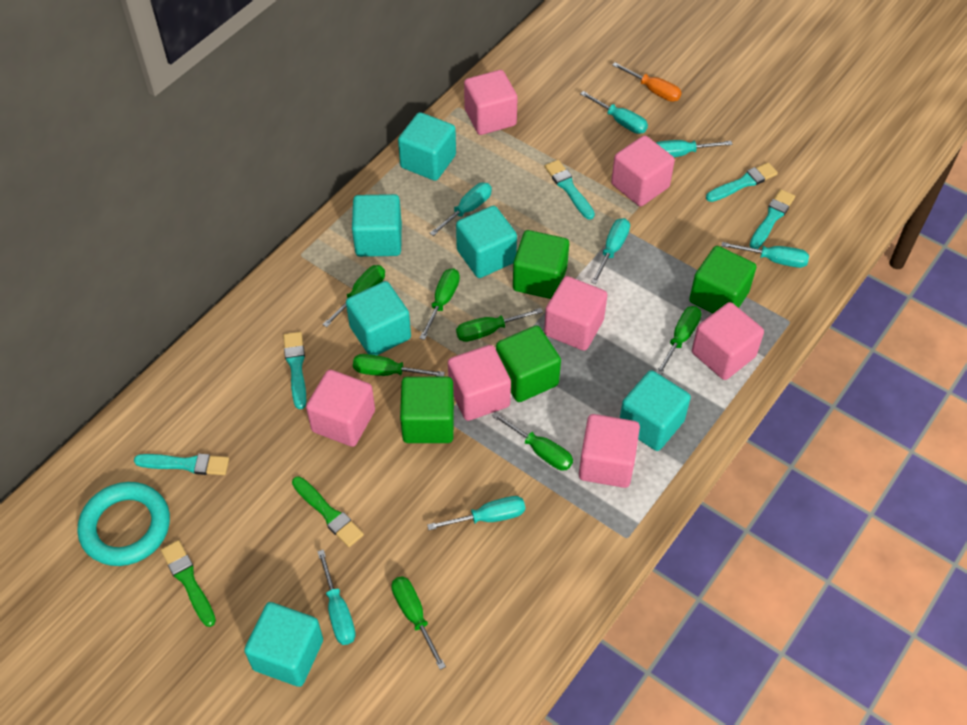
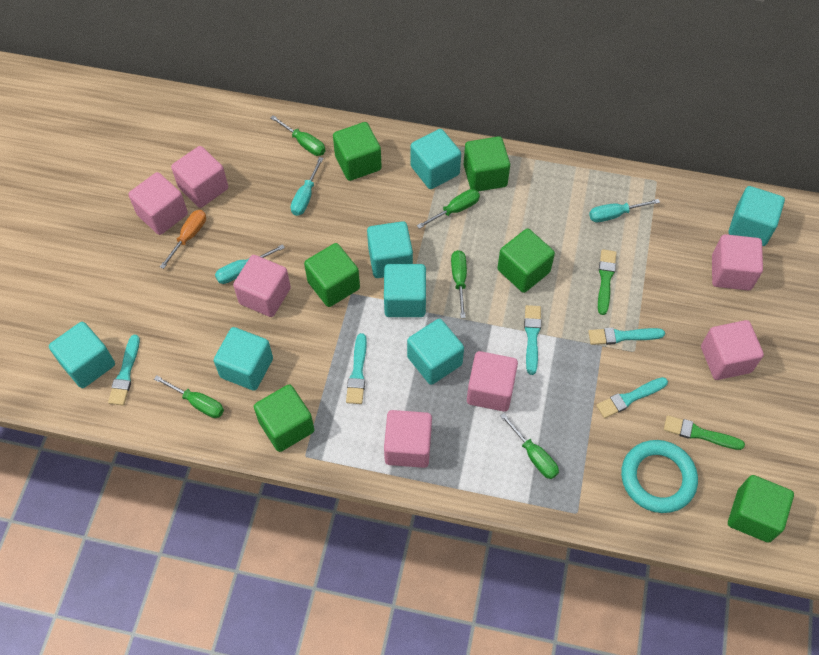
green cube: [400,377,454,443] [496,325,561,402] [513,230,569,299] [689,246,757,314] = 4 -> [254,384,314,452] [304,243,360,307] [333,122,382,181] [464,136,510,192] [497,229,555,293] [728,475,794,543] = 6
green screwdriver: [322,265,385,327] [353,354,445,377] [391,576,446,670] [419,268,460,340] [456,308,543,342] [492,412,573,471] [656,306,701,375] = 7 -> [154,375,224,418] [270,115,326,156] [417,189,480,229] [451,250,467,318] [500,413,559,479] = 5
turquoise cube: [244,602,323,687] [346,281,411,355] [352,194,402,257] [398,112,456,181] [456,206,517,278] [620,370,691,451] = 6 -> [49,322,115,388] [214,327,273,391] [367,221,413,278] [384,264,426,317] [407,319,464,385] [410,129,461,189] [729,186,785,246] = 7
turquoise screwdriver: [317,550,356,645] [427,496,525,530] [430,183,492,236] [580,91,648,134] [591,218,630,284] [656,140,732,157] [721,242,809,268] = 7 -> [215,244,285,284] [291,157,324,216] [589,199,660,222] = 3

